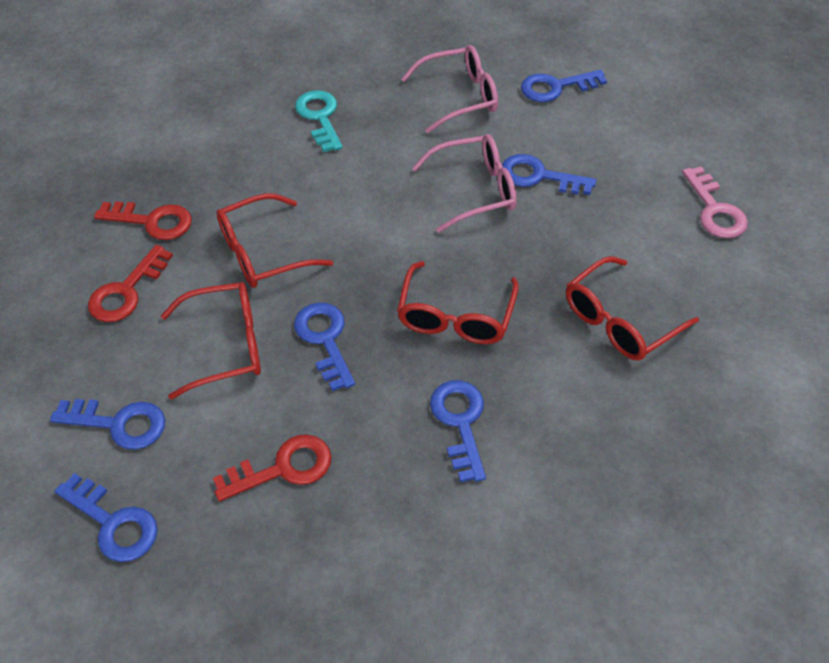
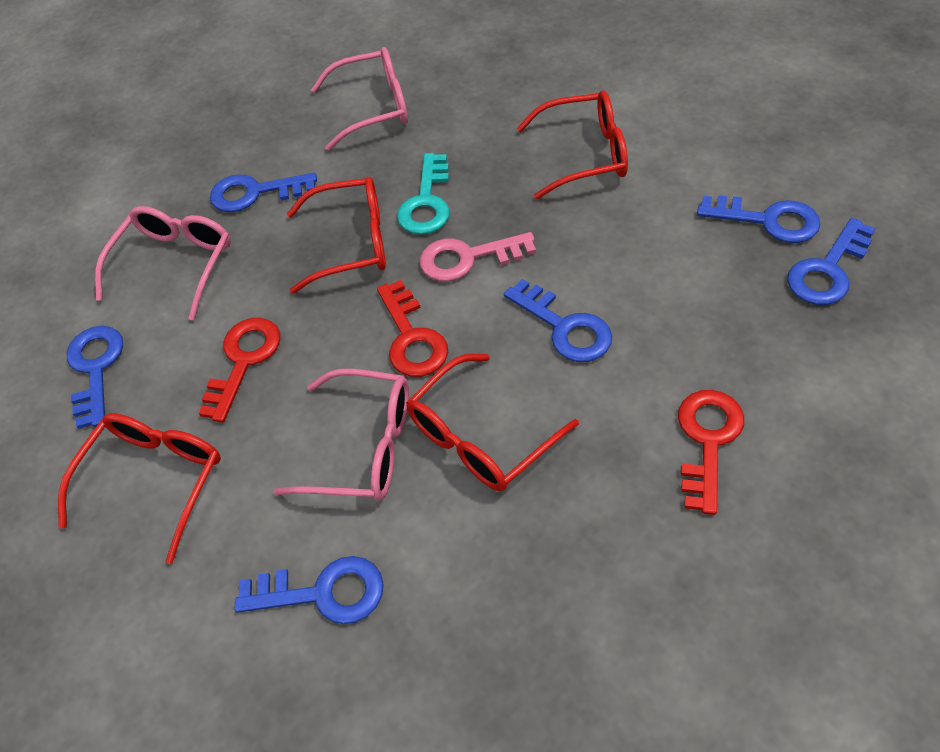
pink glasses: [401,45,498,133] [412,134,517,233] = 2 -> [95,206,231,321] [273,369,409,501] [311,47,408,150] = 3

